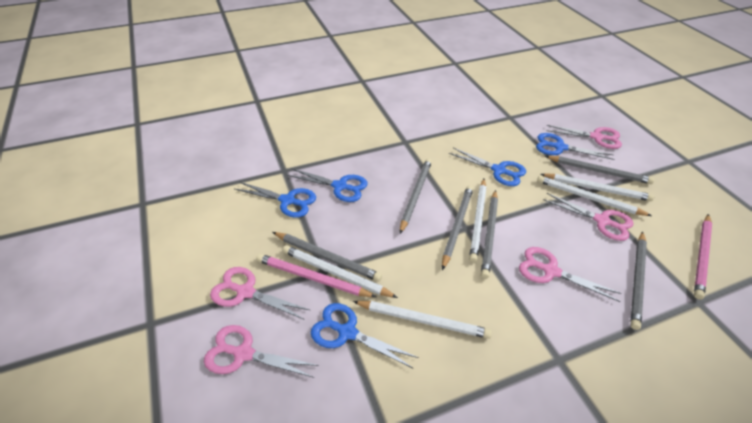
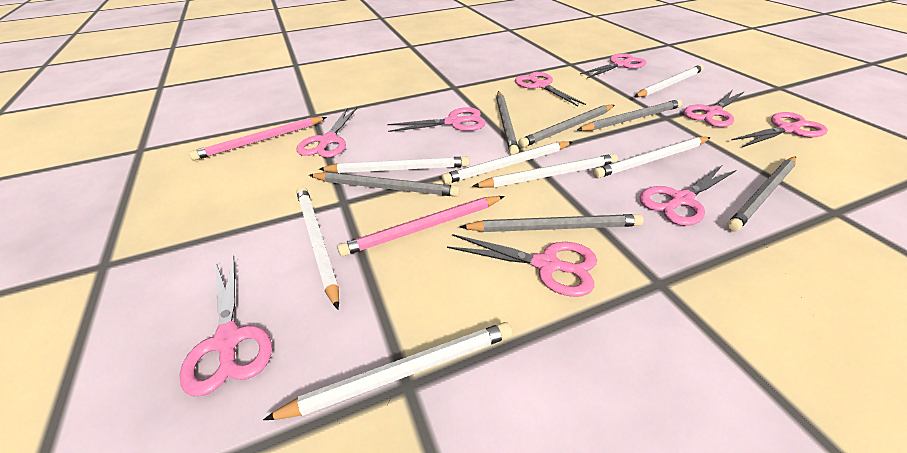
blue scissors: [235,182,316,218] [287,168,368,202] [311,303,419,369] [449,148,526,186] [536,133,614,160] = 5 -> none = 0
pink scissors: [204,325,319,378] [210,267,310,320] [519,247,622,302] [543,193,634,241] [546,125,622,149] = 5 -> [179,255,272,396] [297,108,357,158] [387,107,486,132] [447,234,597,297] [515,72,586,106] [580,53,647,78] [639,166,737,226] [684,91,745,127] [731,112,828,147] = 9
white pencil: [283,245,398,298] [353,301,492,339] [469,179,486,263] [537,175,652,216] [540,174,654,201] = 5 -> [263,322,512,420] [297,187,339,309] [319,157,469,173] [442,141,573,184] [473,154,618,188] [593,137,711,178] [634,65,704,97] = 7

